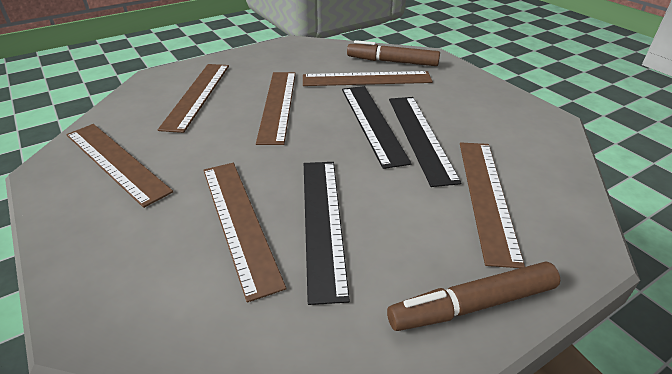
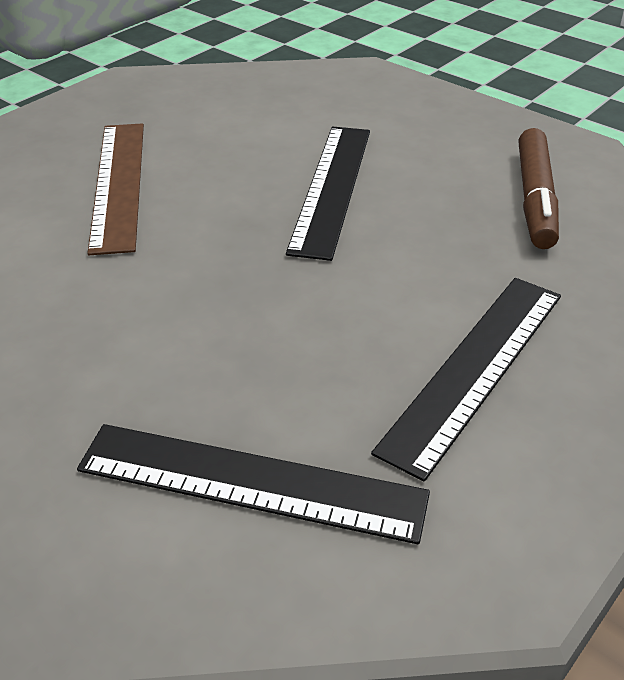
brown marker: [347,40,440,66] [387,262,560,331] = 2 -> [518,128,559,249] = 1
brown ruler: [66,124,173,208] [158,64,229,133] [203,163,286,302] [256,72,296,145] [303,71,433,86] [460,143,525,268] = 6 -> [88,123,144,255] = 1

